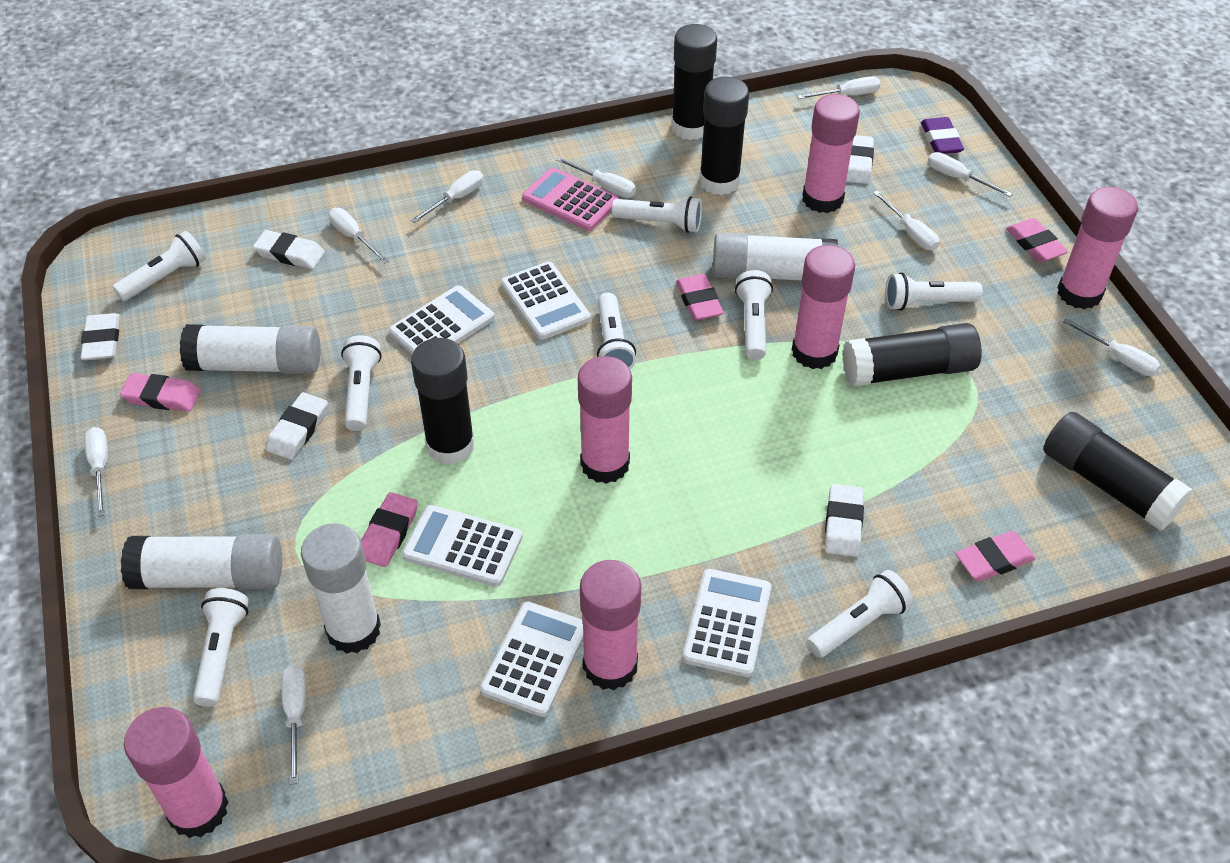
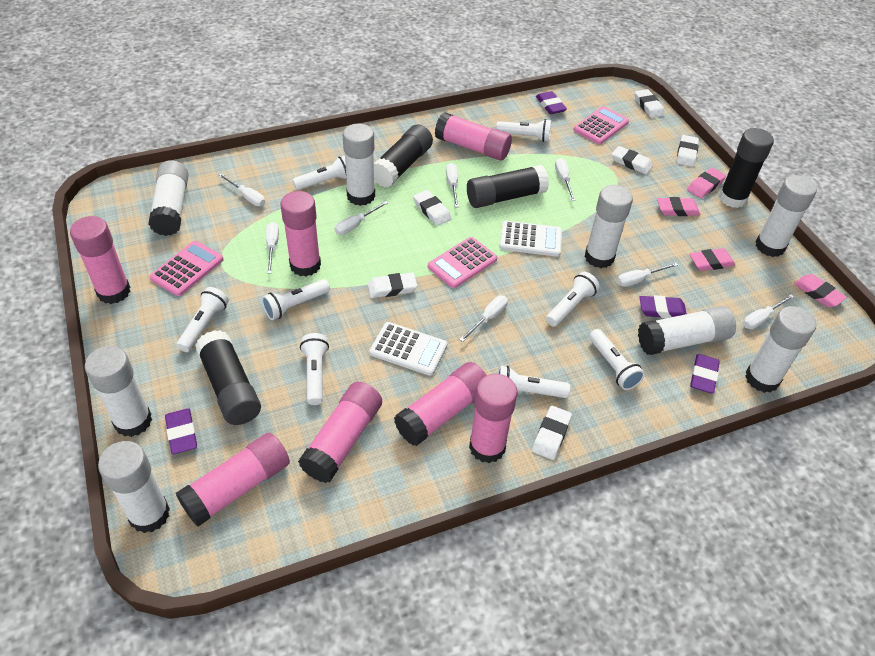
black glue stick: [411,338,475,465] [671,24,717,140] [699,77,749,195] [843,323,982,386] [1043,412,1193,531] = 5 -> [195,330,261,425] [374,124,433,187] [467,165,549,208] [719,128,774,208] = 4
pink calculator: [522,167,619,231] = 1 -> [150,241,224,296] [428,237,497,288] [573,106,629,144] = 3
pink eraser: [120,373,201,412] [361,492,418,567] [676,274,724,320] [956,531,1036,581] [1006,218,1068,262] = 5 -> [657,197,700,216] [687,168,726,198] [689,248,735,271] [794,274,847,307] = 4
pink glue stick: [124,707,229,838] [578,356,632,484] [580,560,641,690] [792,245,855,369] [802,94,860,213] [1057,187,1138,309] = 6 -> [70,216,131,304] [176,433,290,526] [280,191,321,277] [298,382,382,483] [394,362,487,446] [435,112,512,161] [469,374,518,463] = 7
purple eraser: [921,117,964,154] = 1 -> [165,408,197,454] [536,91,567,114] [639,295,687,318] [690,354,720,394] = 4
white calculator: [389,285,495,355] [402,505,523,587] [480,602,583,717] [501,262,591,340] [682,569,772,677] = 5 -> [369,322,447,376] [500,221,562,257] = 2
white eraser: [80,313,120,361] [253,230,325,269] [266,392,328,460] [825,484,864,557] [846,135,874,184] = 5 -> [368,272,417,298] [413,190,452,226] [532,406,572,460] [612,146,653,175] [635,89,664,118] [677,135,699,167] = 6
white glue stick: [121,534,282,589] [180,324,320,374] [301,523,381,654] [713,232,838,281] = 4 -> [85,346,152,437] [98,441,170,533] [148,160,189,236] [343,124,375,206] [585,185,633,268] [638,306,736,355] [745,306,816,393] [755,175,817,257] = 8
white screwdriver: [84,427,108,517] [281,665,306,785] [328,208,389,264] [411,170,483,223] [556,157,636,198] [797,76,881,99] [873,191,939,251] [928,152,1013,197] [1063,318,1160,376] = 9 -> [219,173,265,206] [266,222,279,273] [335,201,388,235] [446,163,459,207] [459,295,508,342] [555,158,576,201] [617,263,678,287] [743,295,794,329] = 8

